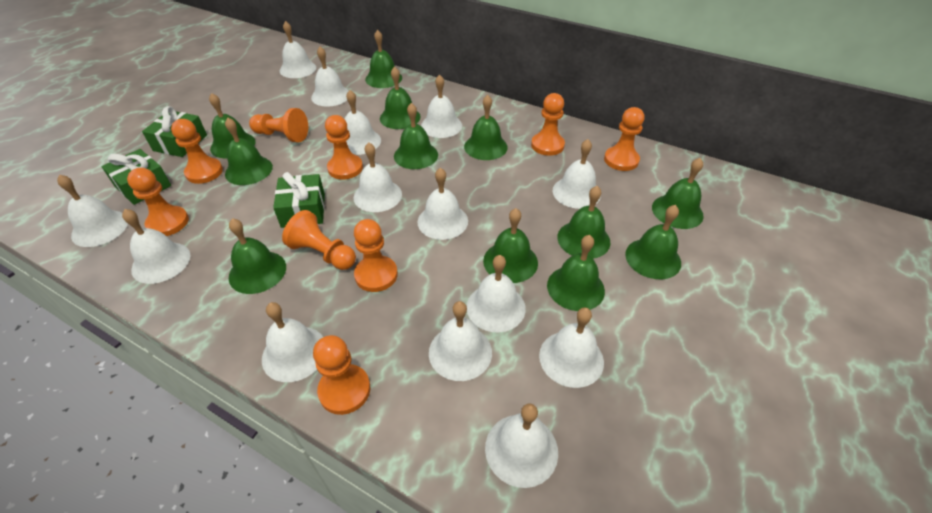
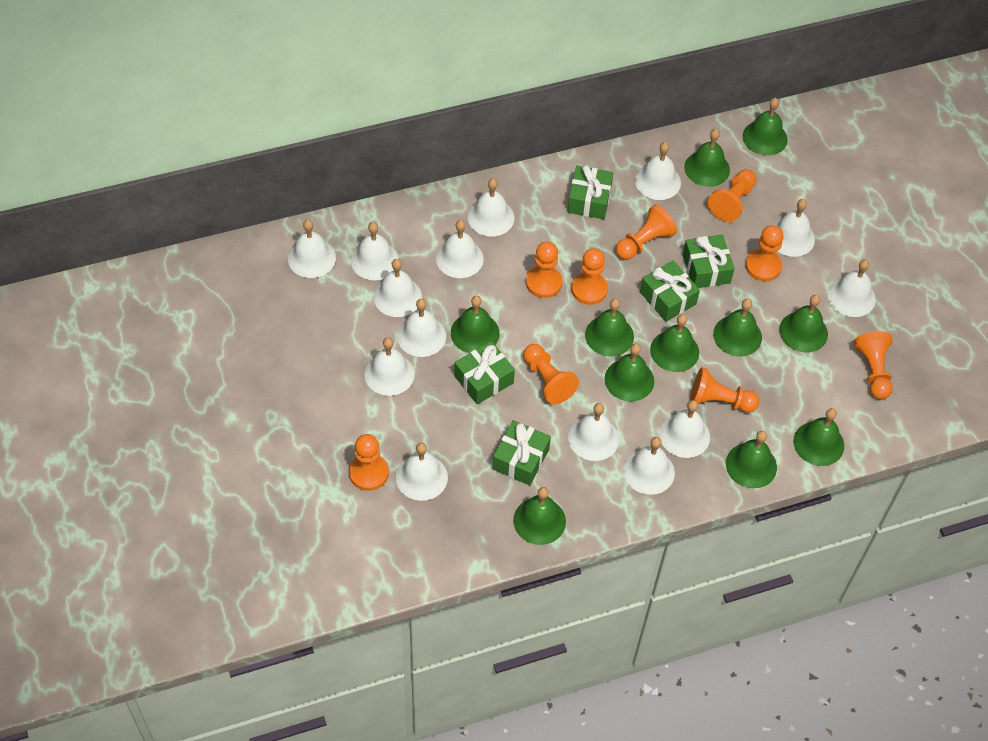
green bell: [209,93,256,158] [225,118,273,185] [229,218,286,294] [365,30,402,88] [380,66,420,129] [394,103,438,169] [464,95,508,160] [483,208,538,283] [547,235,605,311] [557,186,610,259] [625,205,681,279] [652,158,704,229] = 12 -> [451,296,500,353] [513,487,566,545] [585,298,634,356] [604,343,654,402] [650,314,699,372] [684,129,730,187] [713,299,762,356] [726,431,777,488] [743,98,787,155] [779,295,828,352] [794,408,844,466] = 11
green gift: [101,149,171,205] [142,106,207,157] [273,172,325,228] = 3 -> [454,341,515,404] [492,420,551,486] [567,165,613,219] [640,260,700,322] [683,235,735,288] = 5

